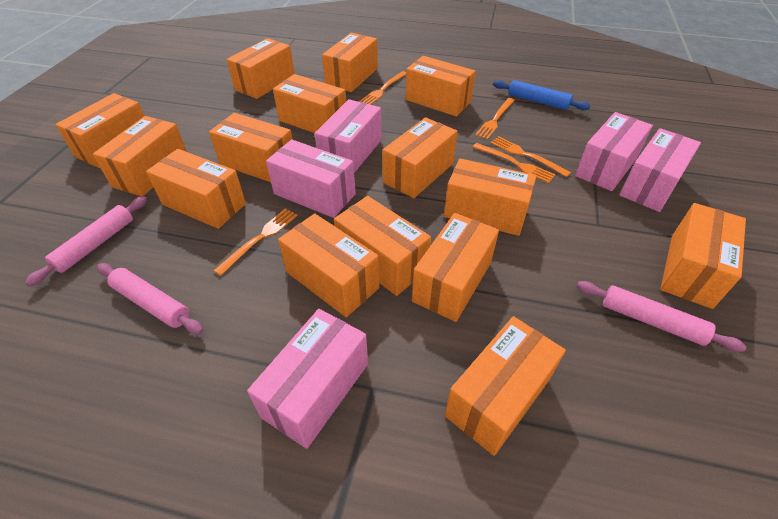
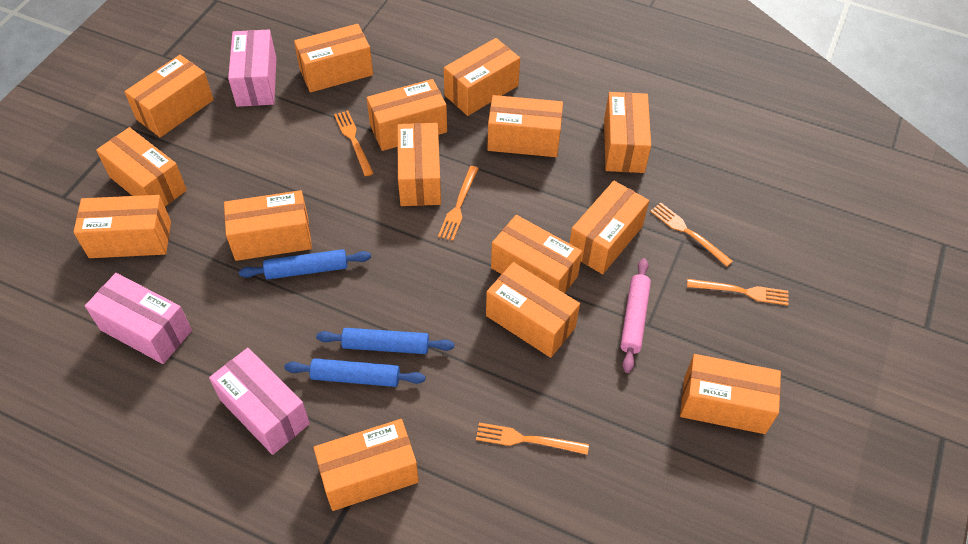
blue rolling pin: [493,80,590,110] = 1 -> [239,249,371,279] [284,358,425,387] [316,328,454,354] = 3
pink box: [247,309,368,449] [266,139,356,218] [314,99,382,173] [575,112,653,191] [619,128,701,212] = 5 -> [85,273,192,364] [209,348,310,455] [228,30,277,107] = 3
pink rolling pin: [25,196,147,287] [97,263,204,334] [576,281,747,352] = 3 -> [620,258,651,373] = 1

